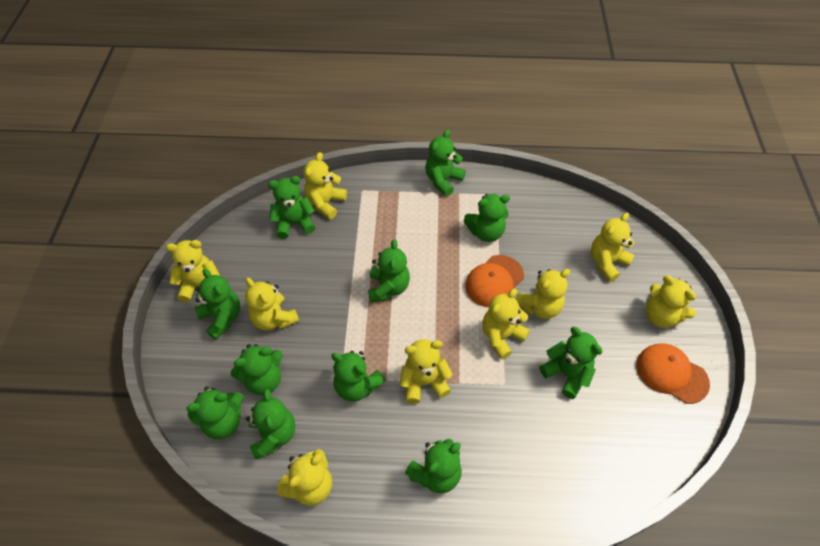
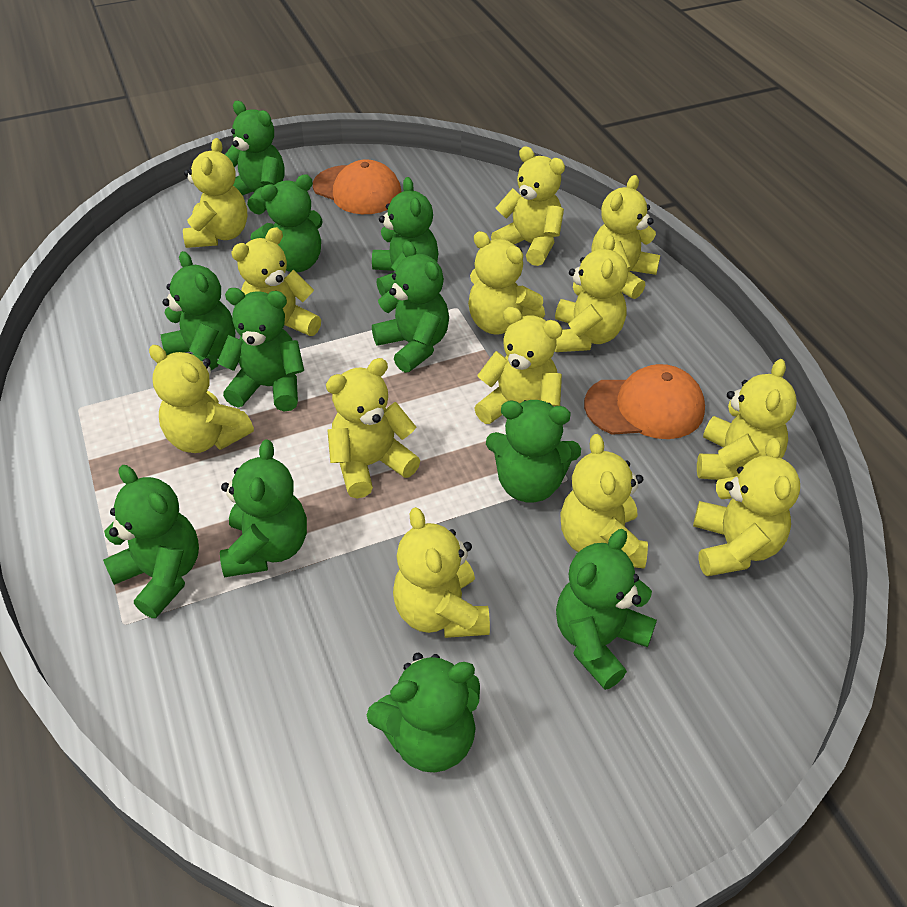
yellow teddy bear: [165,240,220,302] [245,278,299,331] [277,449,332,506] [303,152,347,219] [400,339,453,404] [482,289,530,360] [516,269,570,319] [591,213,634,282] [646,276,696,328] = 9 -> [149,345,254,453] [183,138,247,248] [231,227,321,336] [326,358,420,498] [393,507,490,638] [468,231,545,335] [474,307,562,424] [491,146,565,266] [555,235,628,352] [560,434,648,568] [591,175,660,299] [693,438,800,576] [697,359,797,480] = 13

